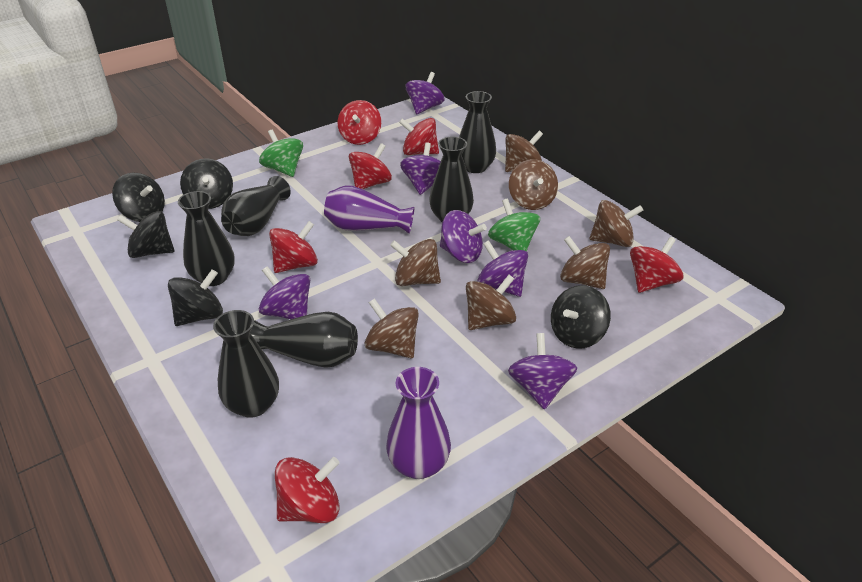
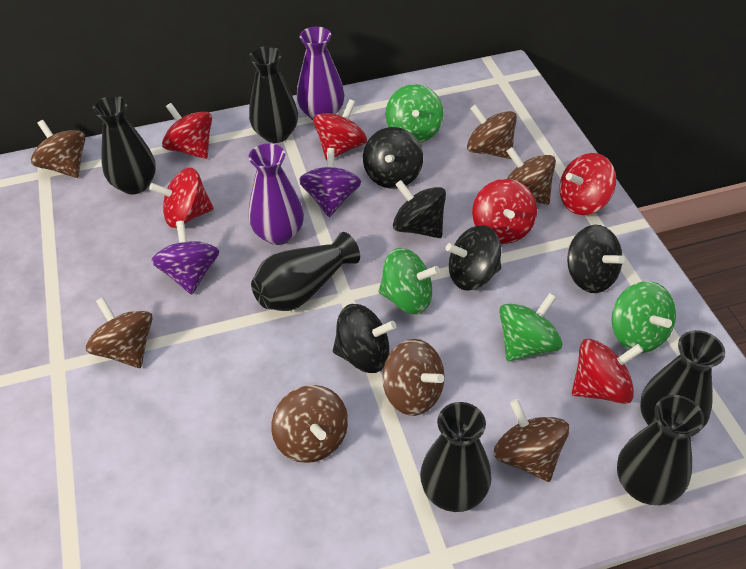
green spinning top: [259,130,303,177] [488,199,540,252] = 2 -> [378,248,440,314] [385,84,444,143] [499,293,562,361] [612,281,676,353] = 4
purple spinning top: [259,266,310,319] [400,143,441,195] [406,72,444,114] [440,210,487,263] [477,240,528,297] [508,333,577,410] = 6 -> [151,221,219,295] [299,148,361,217] = 2

